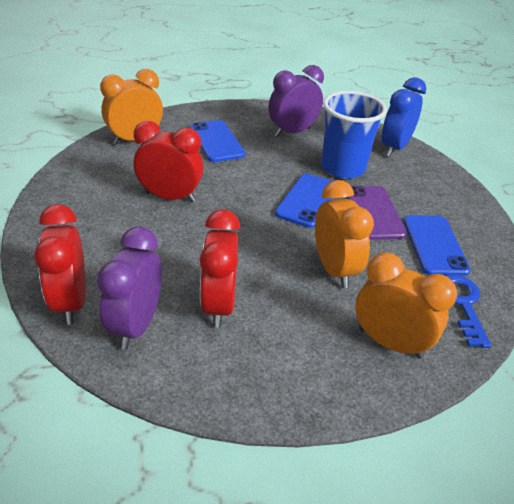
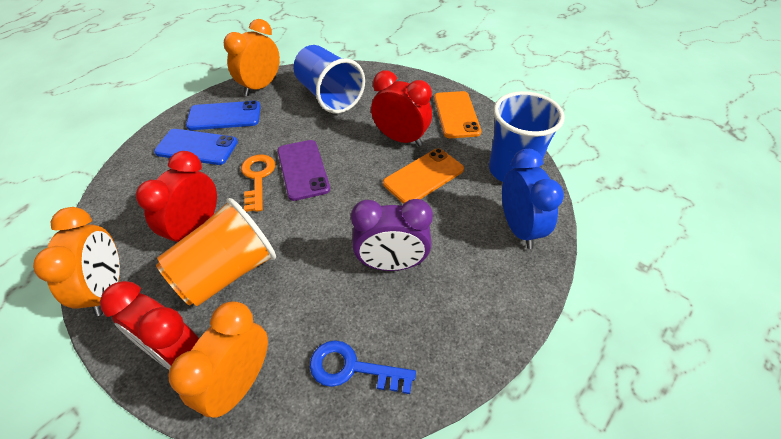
blue cup: [321,91,387,179] = 1 -> [294,45,365,114] [489,91,565,182] = 2
blue phone: [190,120,245,162] [275,174,334,228] [404,215,471,276] = 3 -> [154,129,238,165] [186,101,261,130] = 2
orange cup: none = 0 -> [156,198,276,306] = 1
orange key: none = 0 -> [241,154,275,212] = 1
orange phone: none = 0 -> [383,148,464,204] [434,91,481,138] = 2
purple clock: [97,227,162,349] [268,65,324,137] = 2 -> [351,199,433,271] = 1

